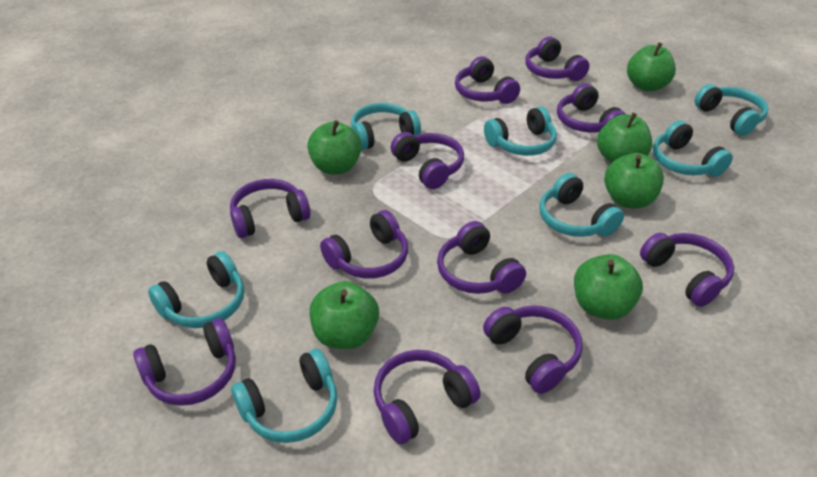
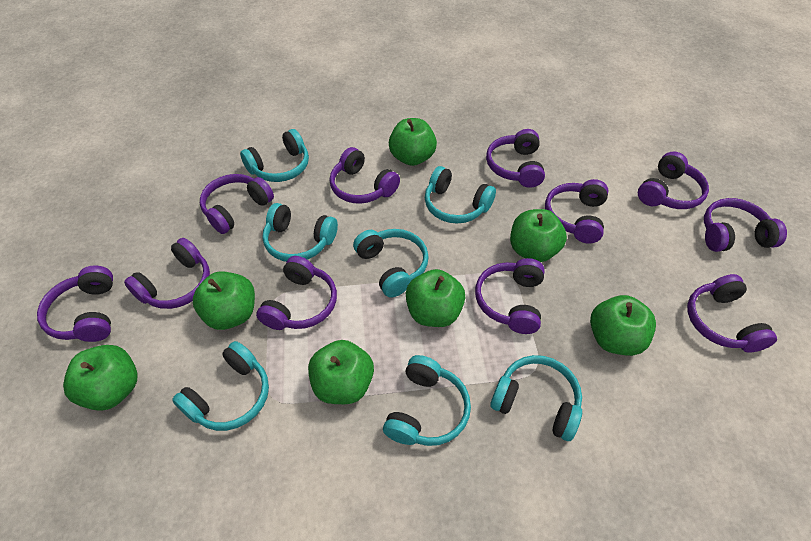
green apple: [307,120,362,174] [310,281,379,349] [574,254,643,320] [597,112,652,163] [604,153,664,209] [627,42,676,91] = 6 -> [63,345,138,411] [193,271,255,330] [308,340,374,404] [389,118,437,166] [406,269,466,327] [510,209,567,262] [590,295,656,356] = 7

